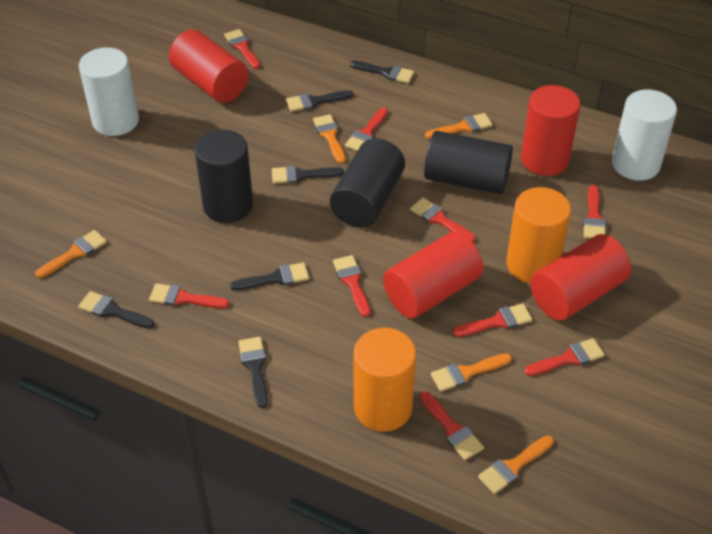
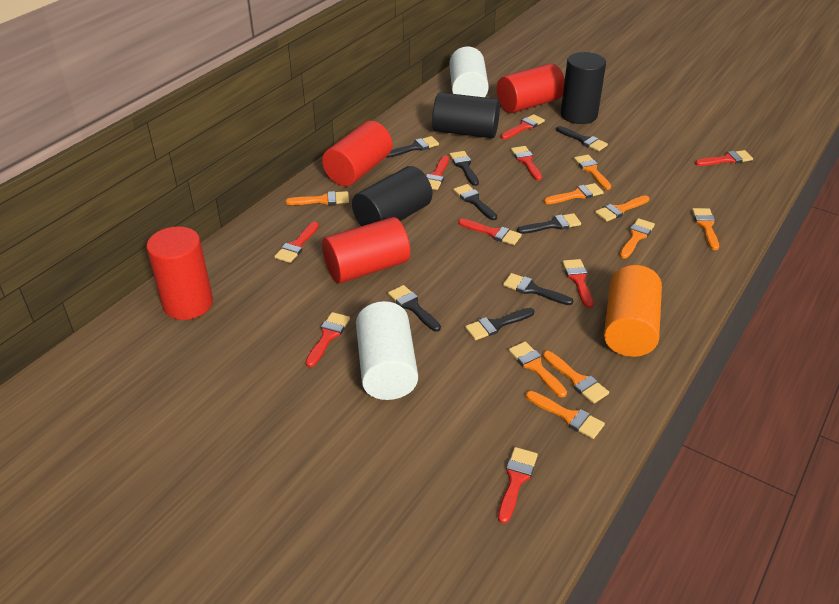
black brush: [78,291,154,329] [230,262,309,290] [238,337,268,408] [272,165,344,184] [286,90,353,112] [350,60,414,83] = 6 -> [386,136,439,158] [388,285,441,332] [449,151,479,186] [453,184,497,220] [465,308,535,340] [503,273,573,305] [517,213,581,234] [556,126,608,151] = 8
orange brush: [35,230,107,278] [313,114,346,163] [425,113,493,139] [431,353,512,392] [478,436,554,494] = 5 -> [286,191,349,205] [508,341,567,397] [526,391,605,439] [543,351,609,404] [544,183,604,204] [574,155,611,190] [595,195,650,222] [620,218,655,259] [692,208,719,250] = 9
orange cylinder: [354,328,416,432] [506,187,571,283] = 2 -> [604,265,662,357] = 1

